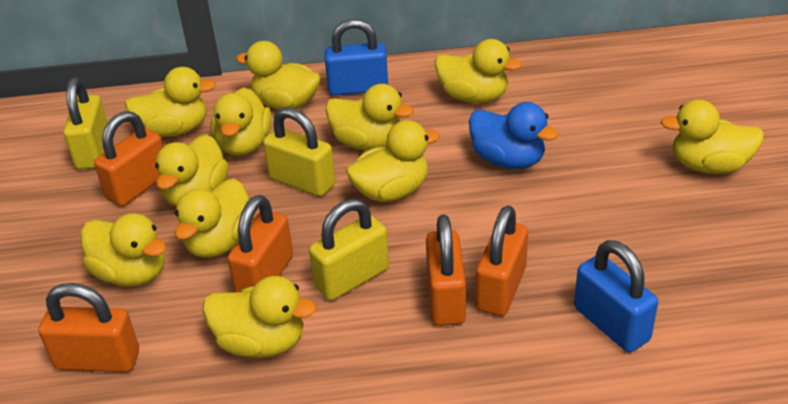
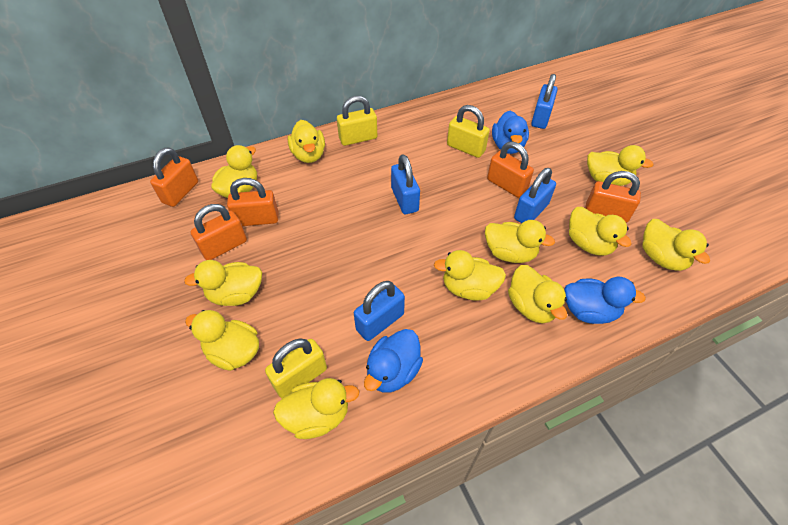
blue duck: [469,102,558,169] = 1 -> [364,329,423,393] [492,111,529,154] [564,277,646,324] = 3
blue padlock: [325,19,388,96] [574,240,658,352] = 2 -> [354,281,405,341] [391,155,420,214] [514,168,556,223] [531,74,558,129] = 4

